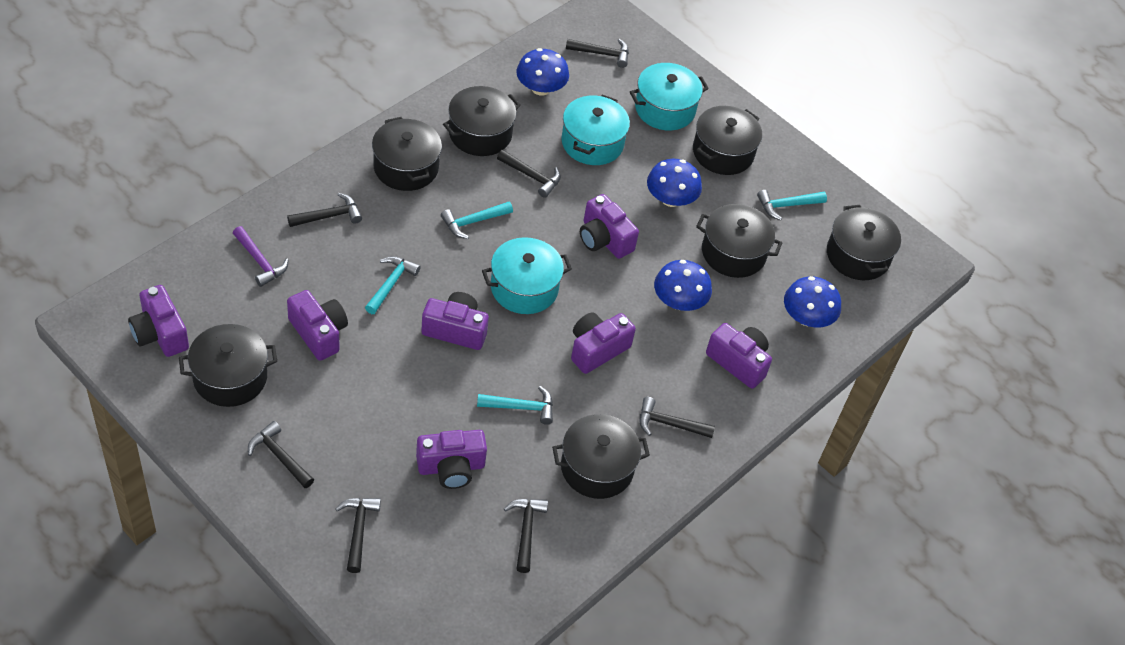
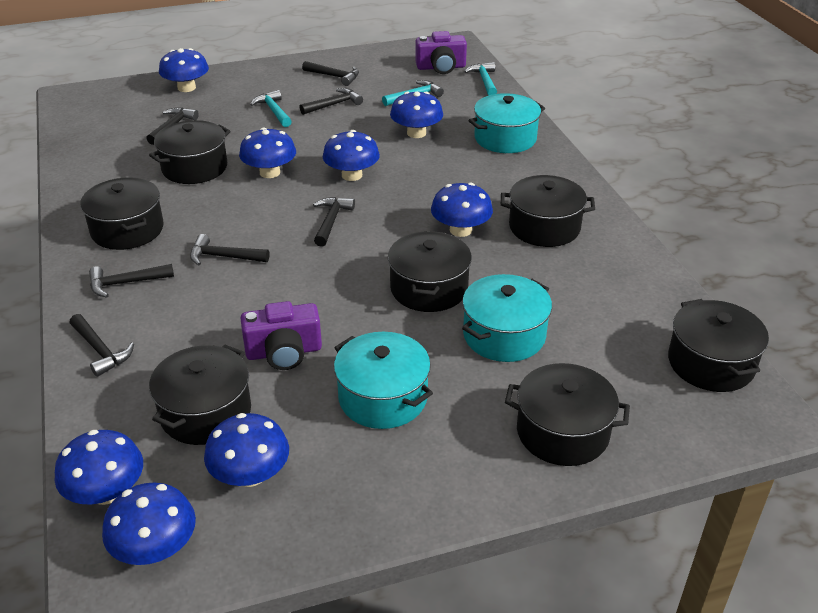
blue mushroom: [517,48,569,96] [647,159,702,207] [654,260,712,311] [784,276,841,327] = 4 -> [55,430,143,505] [102,483,196,565] [159,48,209,92] [204,413,289,487] [239,127,296,178] [323,130,380,181] [390,92,443,138] [431,183,493,237] = 8
purple camera: [128,285,189,357] [287,290,348,361] [416,430,487,489] [421,292,489,350] [571,312,636,374] [580,194,639,259] [706,323,772,389] = 7 -> [240,301,322,370] [415,31,467,74] = 2
purple hammer: [233,226,289,287] = 1 -> none = 0
turquoise hammer: [365,256,421,314] [441,202,513,239] [477,386,553,425] [757,190,827,220] = 4 -> [250,90,292,127] [382,80,444,106] [464,62,497,96] = 3

